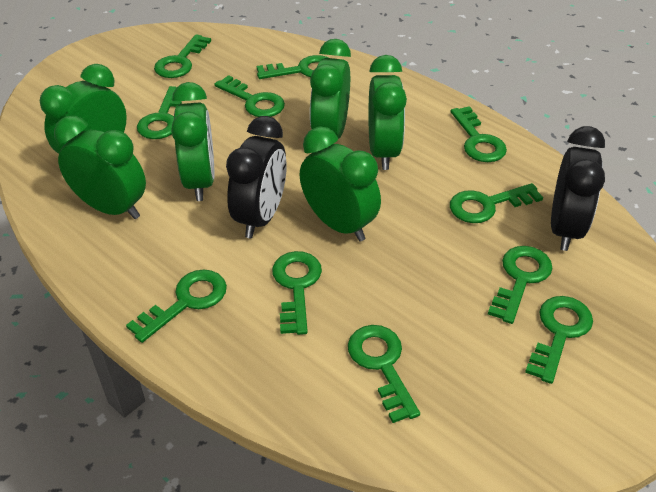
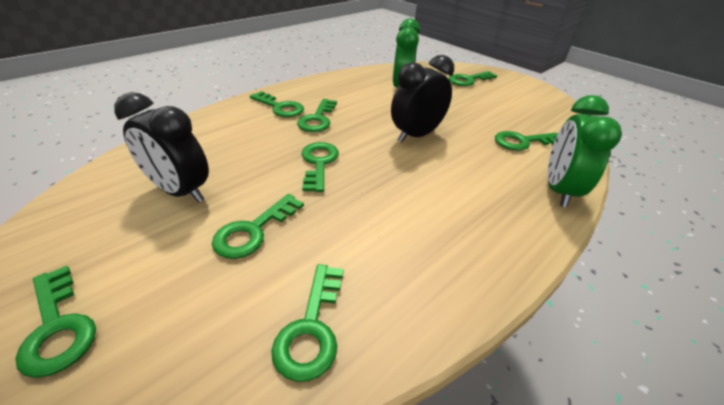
green clock: [40,64,127,154] [54,116,146,219] [171,82,214,201] [300,126,381,241] [310,39,351,139] [368,55,407,170] = 6 -> [393,18,420,88] [548,95,622,207] = 2
green key: [126,269,227,343] [137,86,182,139] [154,34,211,78] [214,75,285,117] [257,55,328,79] [272,251,322,335] [348,325,420,423] [450,183,543,223] [451,106,507,162] [488,246,553,324] [525,296,593,384] = 11 -> [15,266,96,378] [212,194,304,259] [250,91,304,118] [271,264,344,382] [297,99,337,132] [302,142,339,192] [449,71,497,86] [495,131,558,151] = 8

